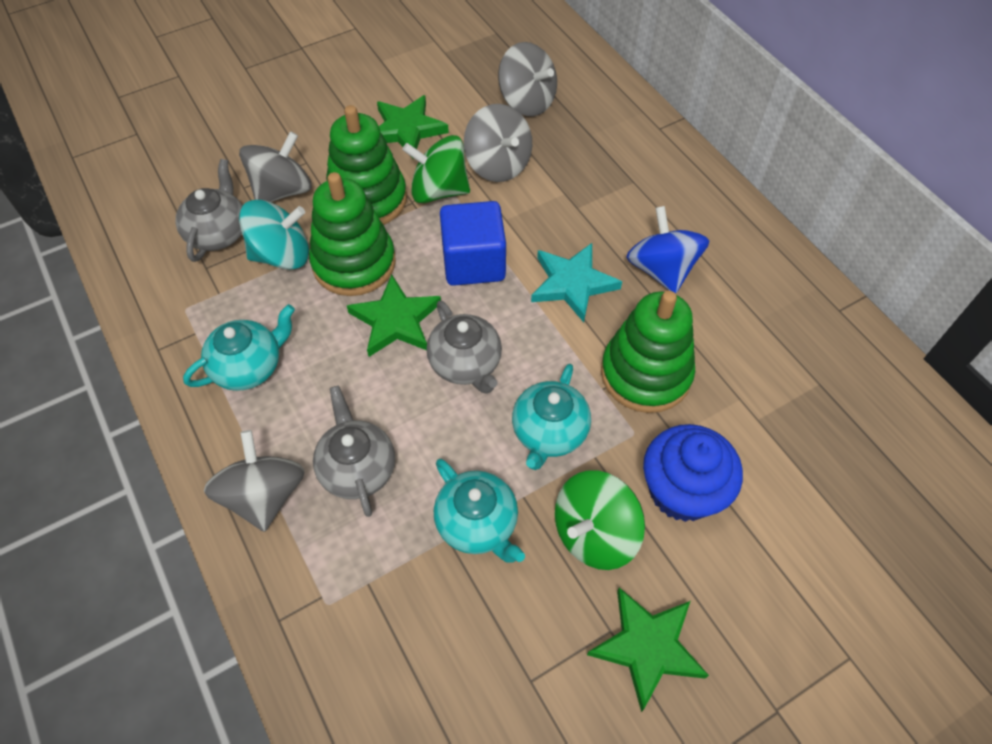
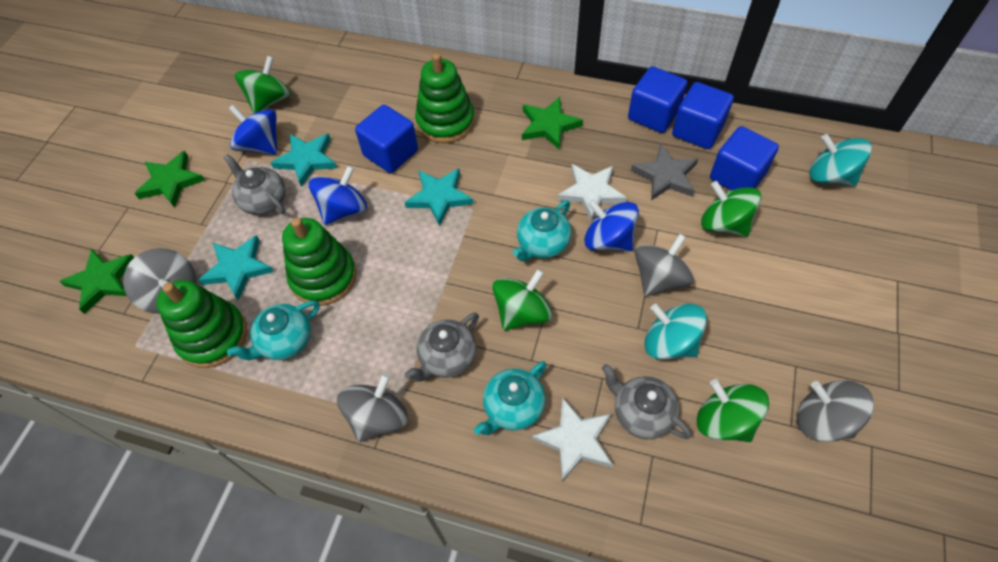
blue cube: [440,201,506,286] = 1 -> [355,105,418,173] [628,66,688,133] [672,82,734,149] [710,126,779,191] = 4
blue cupcake: [643,424,743,522] = 1 -> none = 0
blue spinning top: [626,206,709,294] = 1 -> [229,104,277,155] [309,165,367,225] [584,199,639,251] = 3
green spinning top: [402,135,470,203] [555,470,645,570] = 2 -> [234,56,291,113] [492,269,552,330] [697,379,769,442] [701,181,761,237] = 4
grey star: none = 0 -> [631,144,698,201] = 1
turquoise spinning top: [239,200,309,270] = 1 -> [645,304,707,360] [809,134,872,186] = 2
turquoise star: [531,243,622,322] = 1 -> [199,235,274,300] [271,134,337,187] [404,168,473,226] = 3
white star: none = 0 -> [532,398,613,482] [557,164,627,222] = 2

